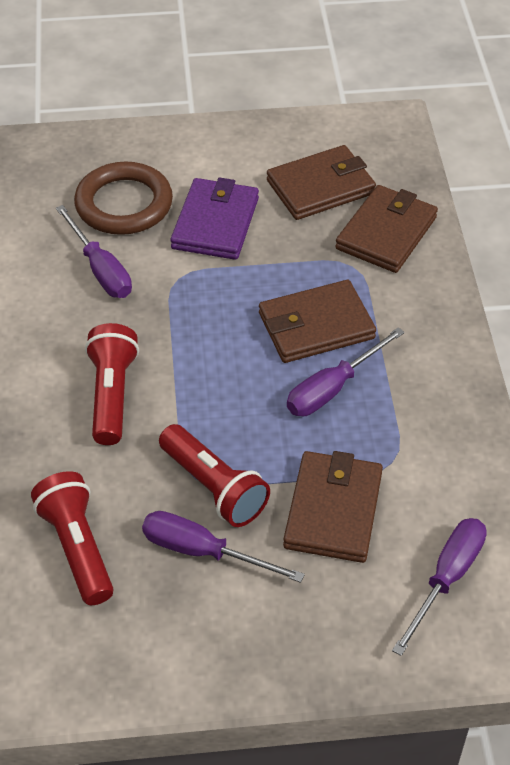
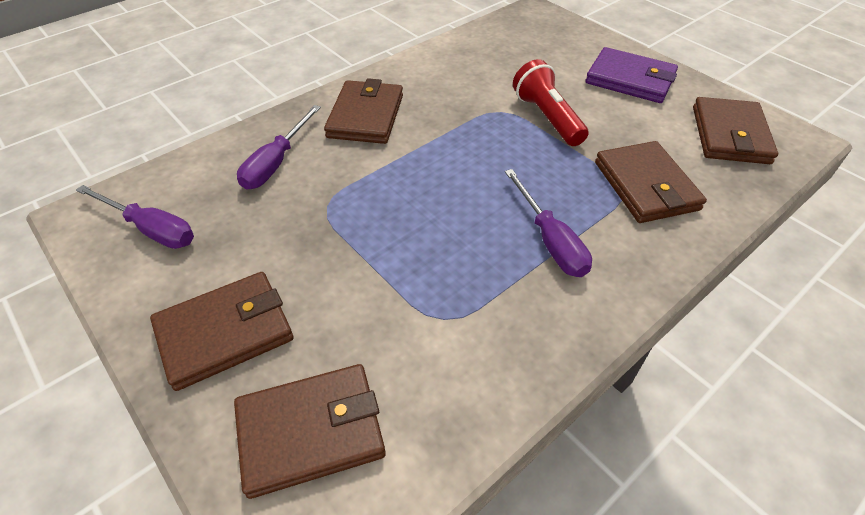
brown ring: [74,162,173,235] = 1 -> none = 0
brown wallet: [259,280,376,363] [267,145,376,220] [283,451,383,563] [335,185,438,273] = 4 -> [150,272,293,391] [234,364,386,499] [324,78,403,144] [595,141,707,223] [693,97,778,164] = 5
purple screwdriver: [56,205,132,298] [142,511,305,583] [287,327,405,416] [392,518,487,656] = 4 -> [76,185,194,249] [237,105,321,190] [505,169,592,277] = 3
red flashlight: [31,471,114,605] [85,323,139,445] [159,424,270,527] = 3 -> [513,59,589,146] = 1

